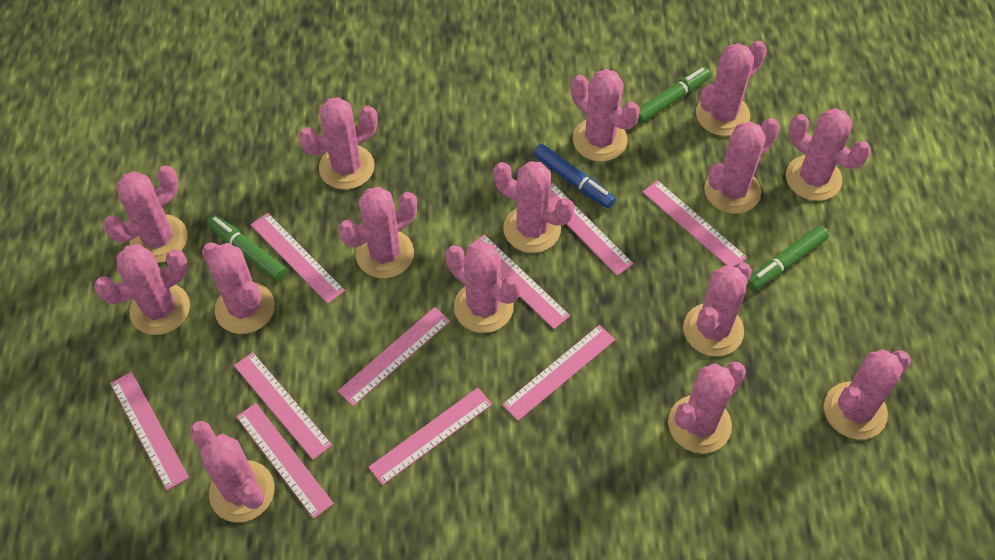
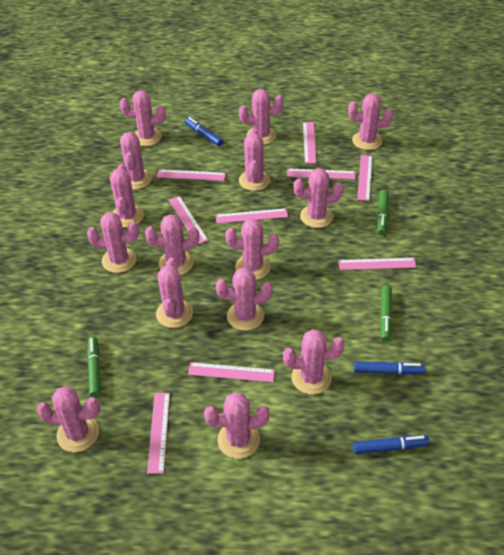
blue marker: [533,144,616,209] = 1 -> [185,117,223,147] [353,435,430,454] [354,361,425,375] = 3
pink ruler: [110,372,189,490] [234,352,332,460] [236,403,334,519] [251,212,345,304] [338,307,450,406] [368,388,492,485] [468,234,570,329] [502,325,615,421] [549,183,634,276] [643,180,747,267] = 10 -> [147,393,170,474] [157,169,226,181] [169,196,208,244] [188,362,275,382] [216,208,288,224] [287,168,355,180] [303,122,317,164] [338,258,417,270] [357,155,373,201] = 9

